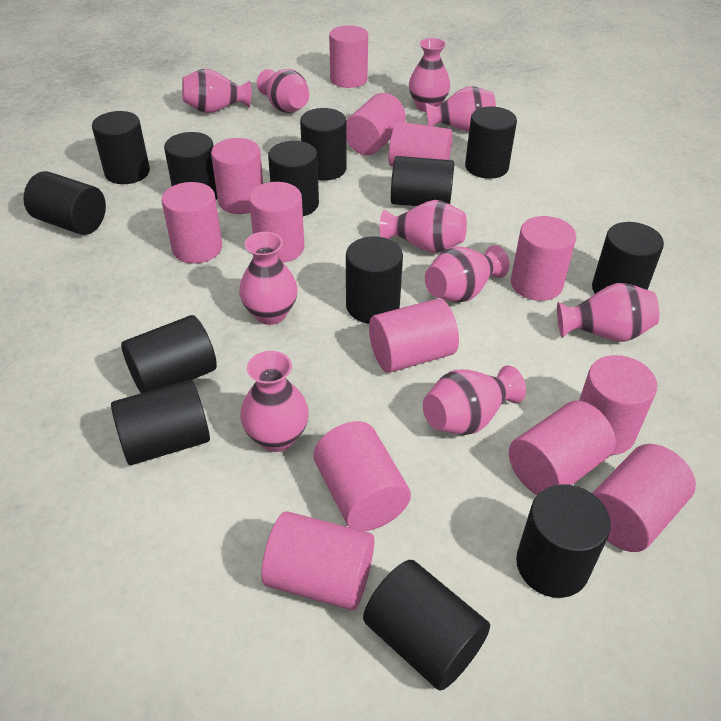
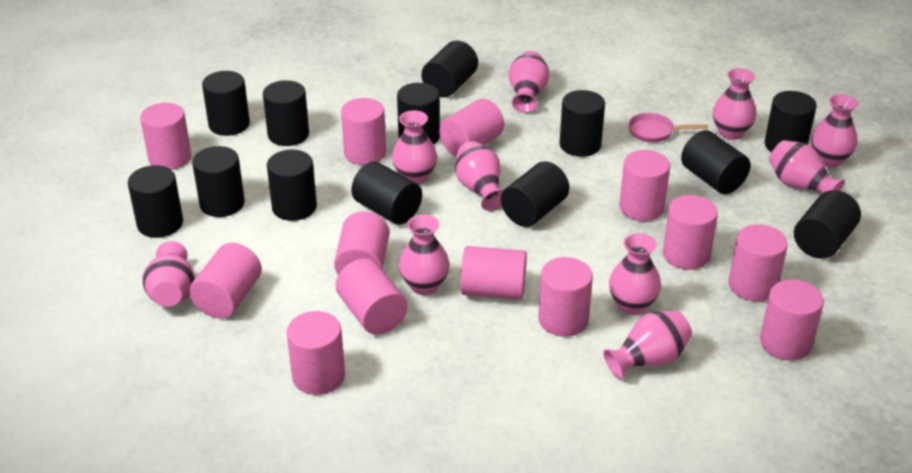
pink pan: none = 0 -> [628,113,708,142] = 1

